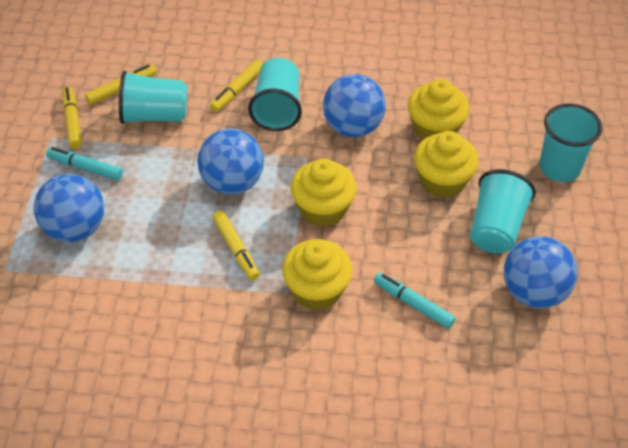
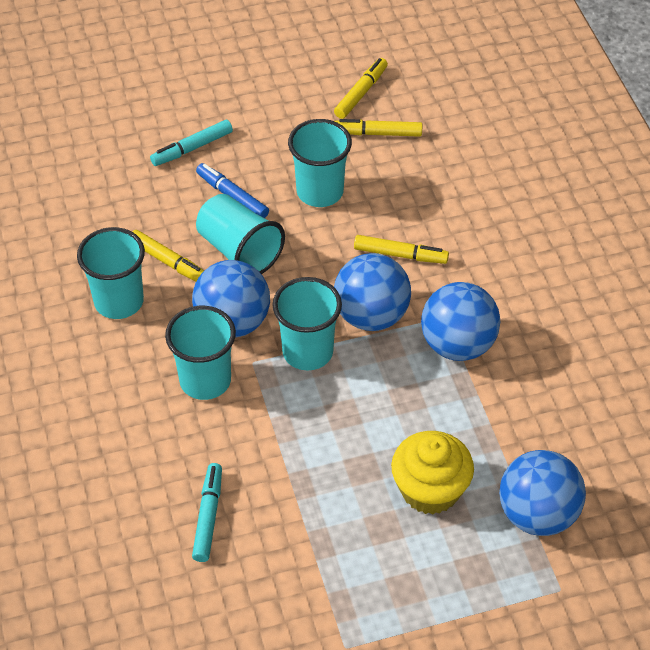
blue marker: none = 0 -> [196,163,269,218] = 1
turquoise cup: [119,71,187,124] [248,58,302,131] [470,169,536,254] [539,103,602,182] = 4 -> [77,227,145,319] [165,306,236,400] [196,194,285,274] [272,277,342,370] [288,119,352,207] = 5
yellow cupcake: [282,239,353,310] [291,159,357,227] [408,79,469,141] [414,131,479,198] = 4 -> [391,431,474,515] = 1

